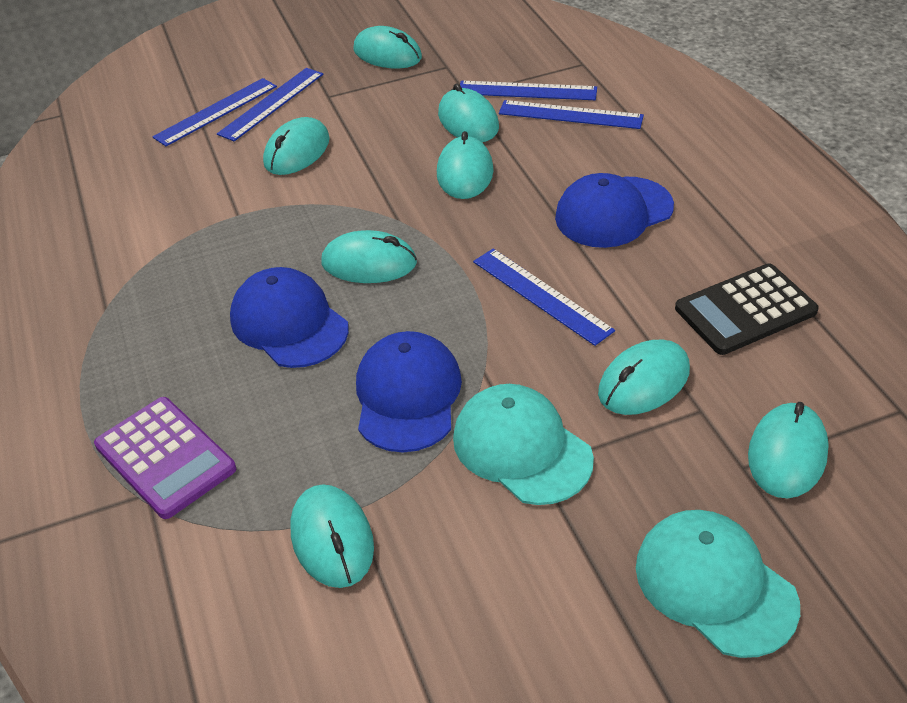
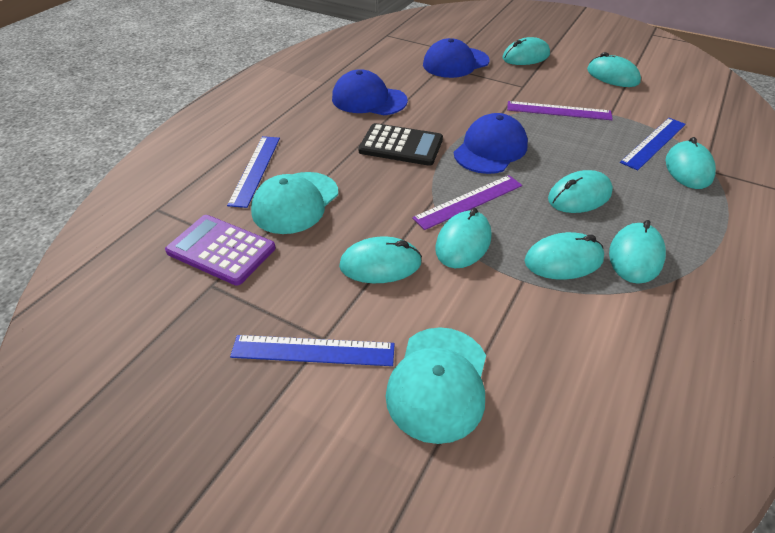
blue ruler: [152,78,277,146] [217,68,323,141] [460,81,597,100] [473,249,615,346] [499,100,644,129] = 5 -> [227,136,280,208] [230,335,395,366] [620,118,686,170] = 3
purple ruler: none = 0 -> [412,175,522,230] [507,101,613,120] = 2

